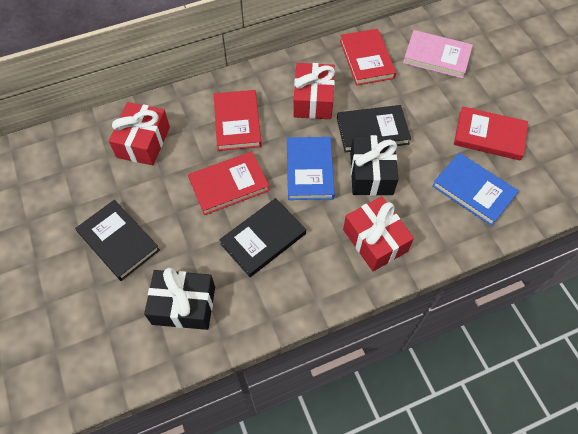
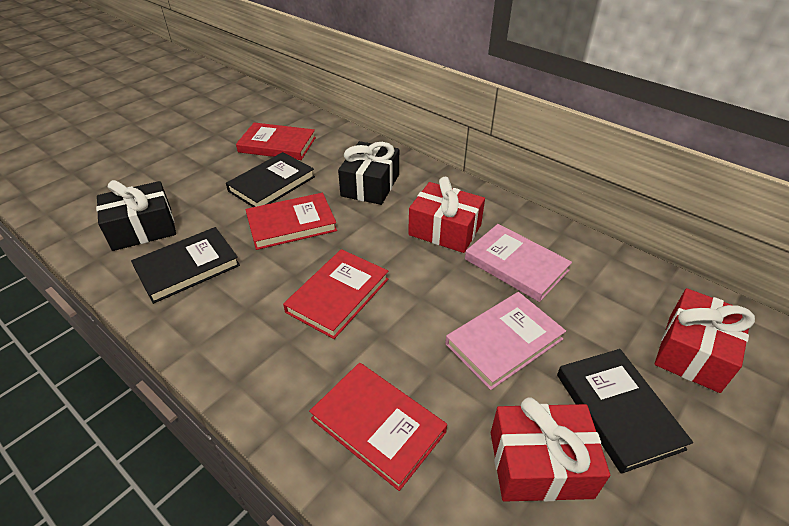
blue book: [287,137,335,200] [432,153,519,226] = 2 -> none = 0
pink book: [403,30,473,79] = 1 -> [445,292,566,390] [465,224,572,302] = 2

